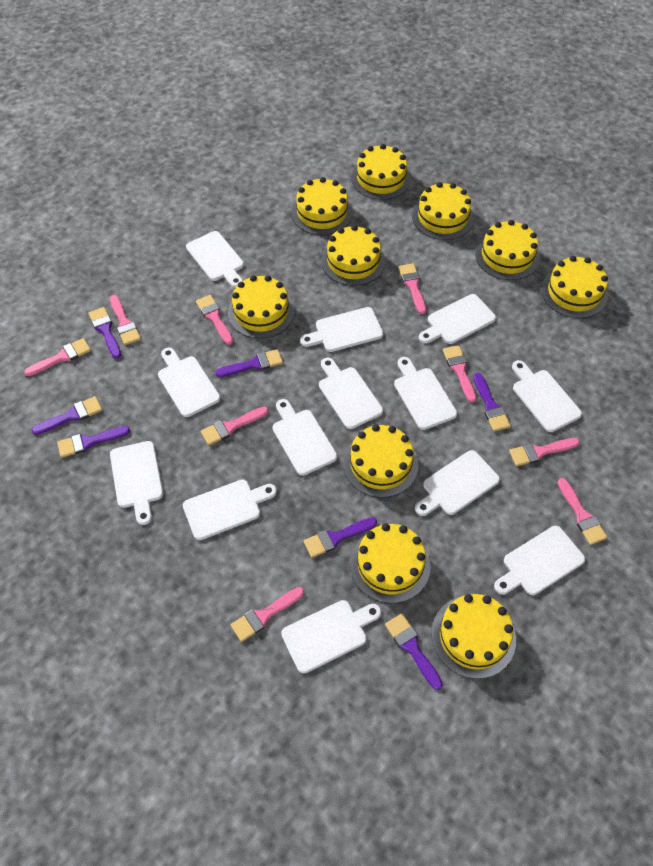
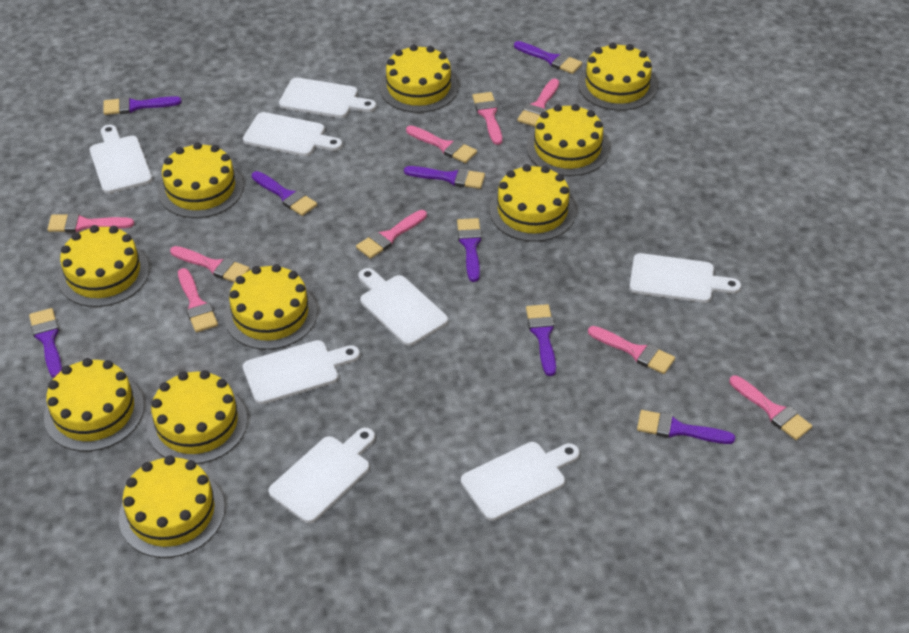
purple brush: [32,396,102,435] [57,426,130,458] [88,307,121,359] [215,349,283,377] [304,517,377,558] [385,614,443,690] [473,373,511,431] = 7 -> [29,308,62,378] [103,96,182,115] [252,171,317,216] [404,166,485,189] [457,218,482,282] [514,41,582,74] [526,304,556,376] [637,410,735,444] = 8
white cutting board: [110,441,163,525] [158,348,220,417] [183,479,277,540] [186,231,244,288] [272,399,337,476] [281,600,381,674] [300,307,384,352] [319,358,383,429] [394,357,457,430] [415,450,500,516] [419,294,496,344] [494,526,585,595] [512,360,582,432] = 13 -> [90,125,152,194] [243,112,342,156] [243,340,360,404] [268,428,375,523] [279,77,376,118] [359,268,448,346] [461,442,580,521] [629,253,741,303] = 8

